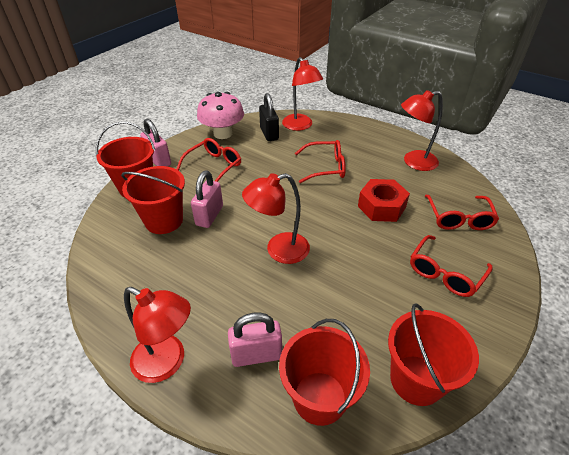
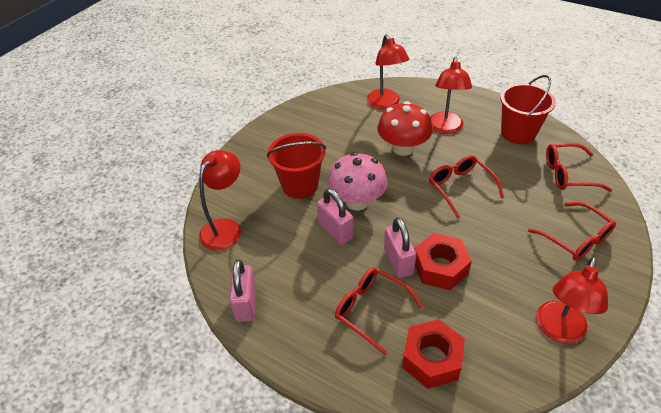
black padlock: [259,93,279,141] = 1 -> none = 0
red bucket: [96,122,155,198] [121,166,185,234] [279,319,370,426] [388,303,479,406] = 4 -> [267,133,326,199] [500,75,556,144] = 2
red mushroom: none = 0 -> [378,101,433,156] = 1
red nut: [358,179,410,222] = 1 -> [402,319,465,389] [415,233,472,290] = 2

